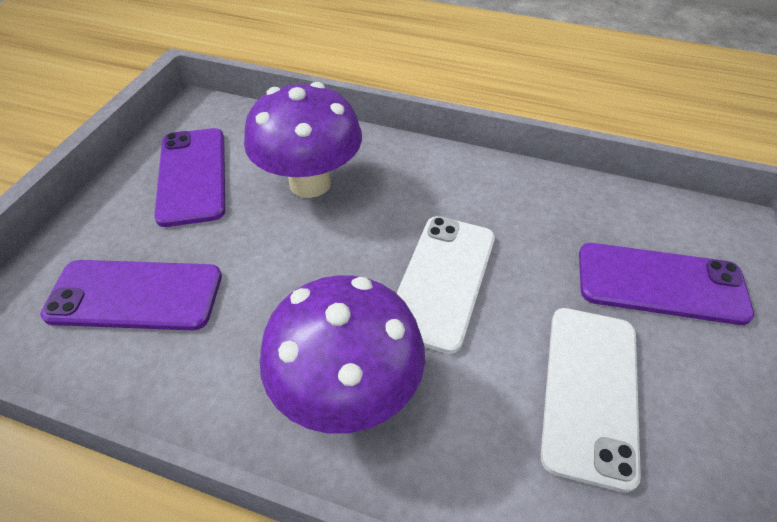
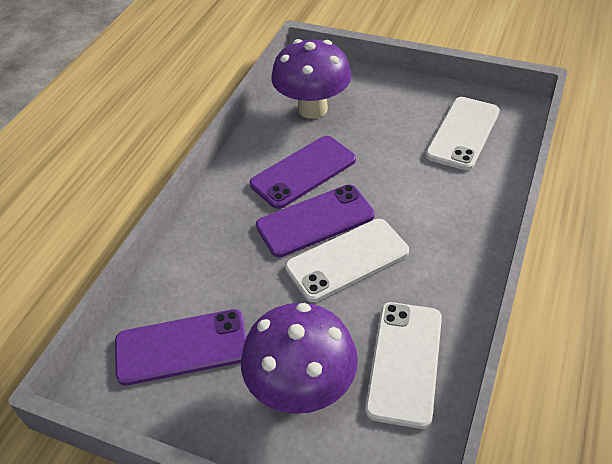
white phone: [396,216,495,354] [541,308,641,493] = 2 -> [285,219,409,302] [365,302,442,429] [426,97,500,170] = 3

